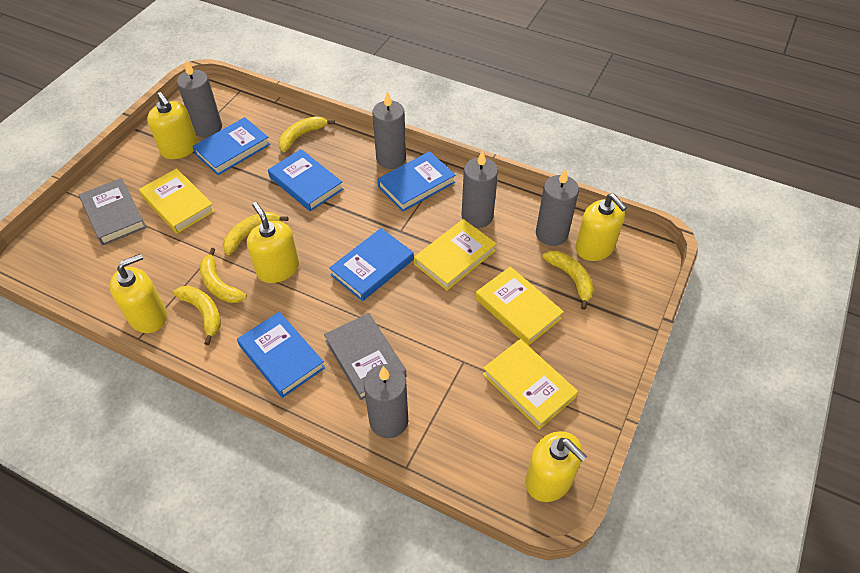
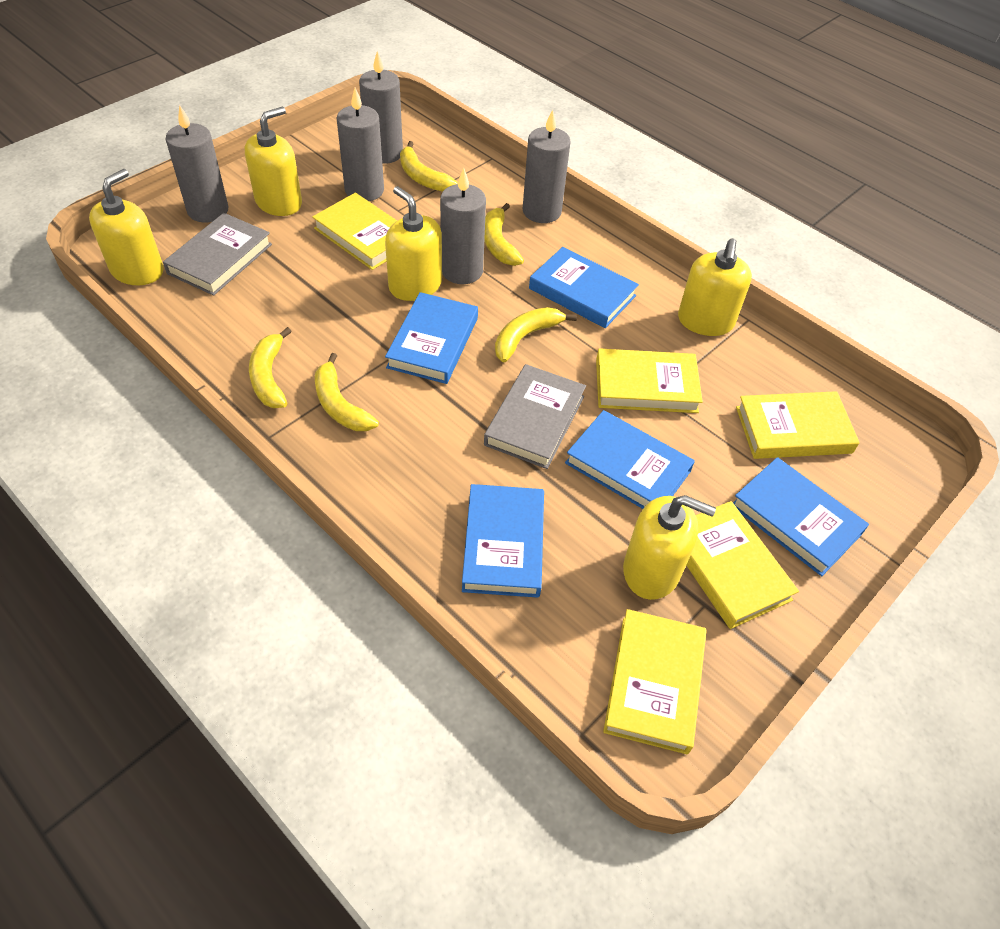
yellow book: [139,168,215,234] [414,219,497,291] [475,267,564,346] [483,339,578,429] = 4 -> [312,193,397,270] [596,349,703,413] [603,609,706,754] [686,501,799,629] [736,391,860,459] = 5

